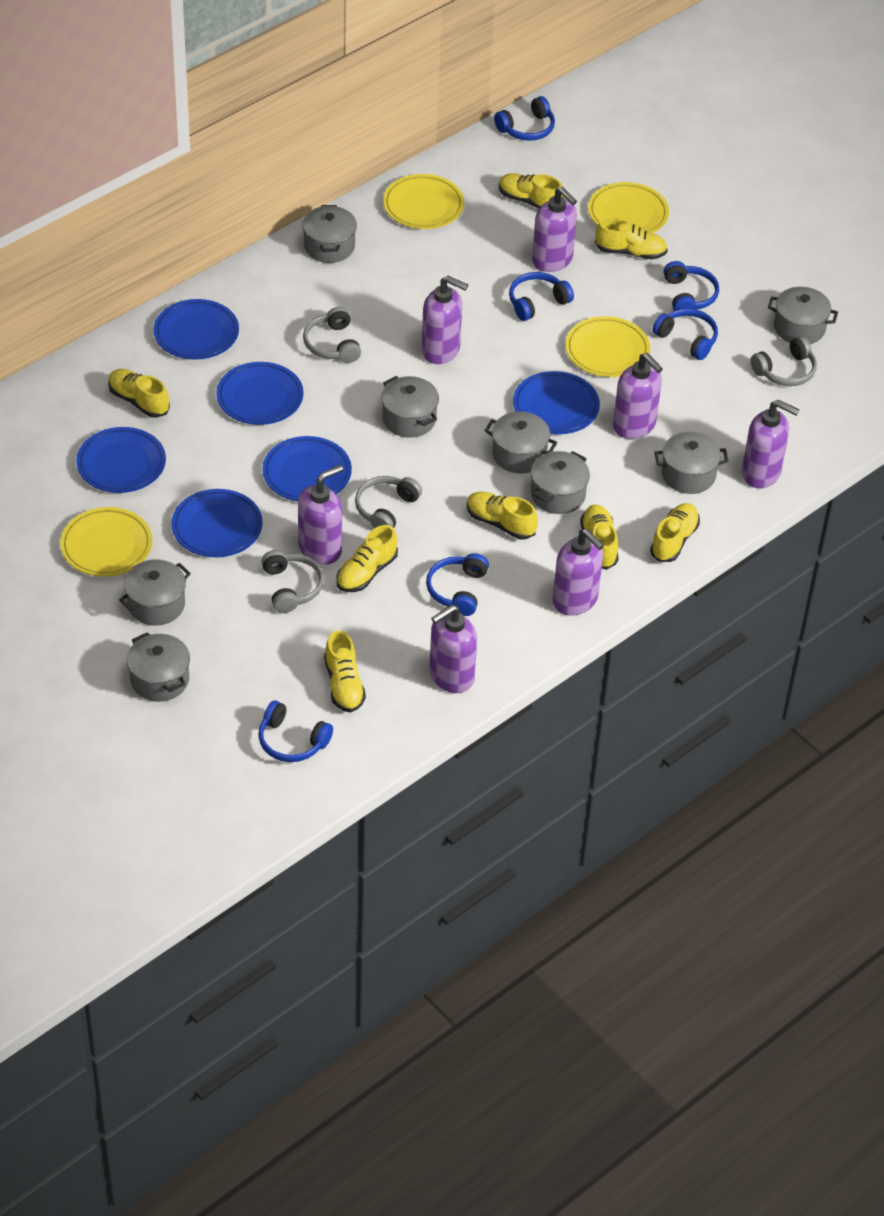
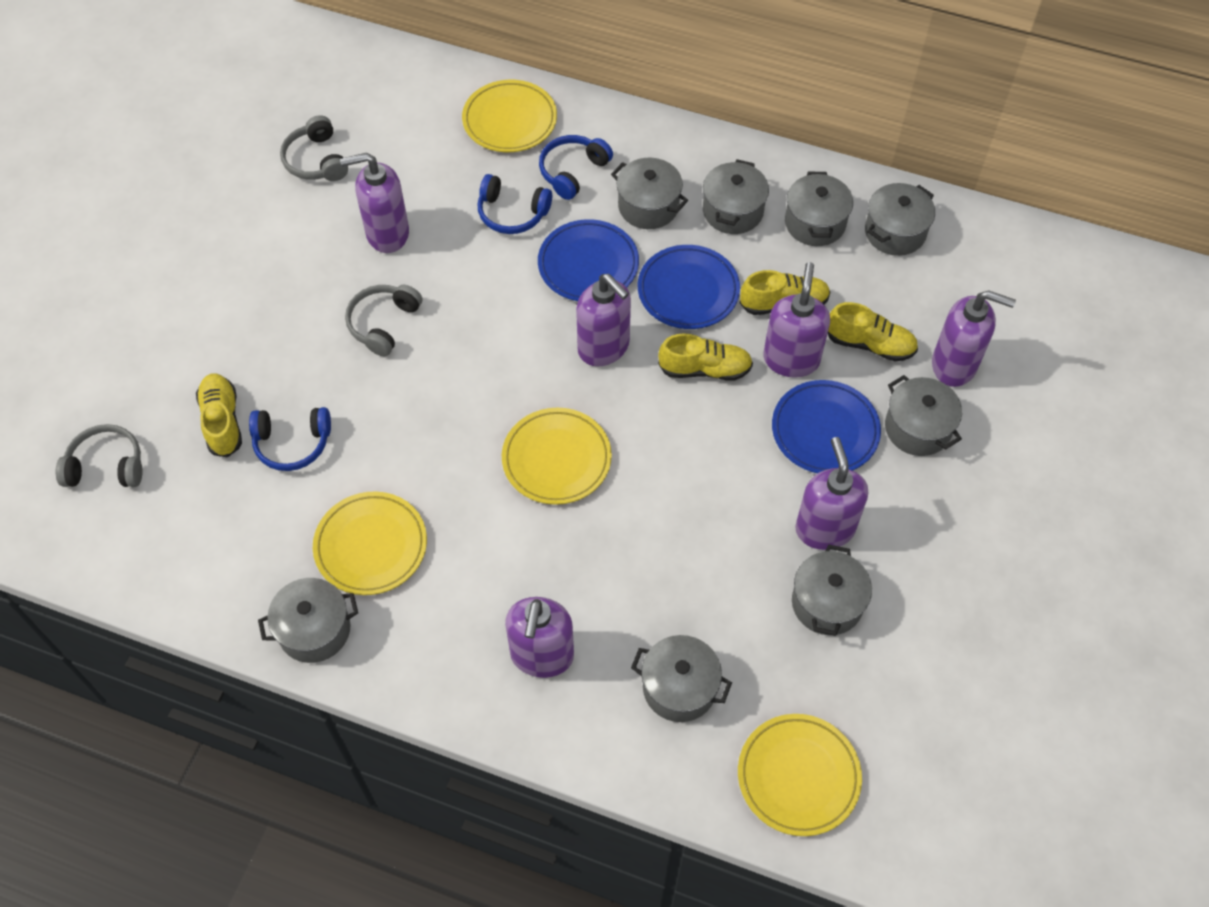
blue headphones: [258,701,333,762] [426,553,489,616] [494,96,555,141] [509,272,574,321] [652,308,718,360] [663,261,719,311] = 6 -> [249,407,331,471] [478,174,552,234] [539,135,613,200] = 3
blue plate: [76,427,166,493] [154,299,239,360] [171,489,263,557] [216,362,304,425] [263,436,352,501] [513,371,600,434] = 6 -> [538,219,639,301] [638,245,740,329] [772,380,881,473] = 3
grey headphones: [261,550,324,613] [303,307,361,363] [355,476,422,528] [751,336,817,386] = 4 -> [56,424,143,487] [280,115,348,181] [345,284,422,356] = 3
purple soap dispenser: [298,465,343,565] [421,276,468,364] [429,604,477,693] [532,187,577,272] [553,529,604,615] [613,353,663,439] [742,400,800,488] = 7 -> [340,153,409,253] [505,597,574,678] [576,274,631,367] [763,262,830,378] [795,437,868,550] [932,290,1016,387] = 6
yellow shoe: [108,369,170,418] [324,631,366,713] [337,525,398,592] [467,492,538,539] [499,173,564,209] [580,505,619,570] [595,218,668,260] [650,503,700,562] = 8 -> [196,373,242,457] [658,333,753,381] [740,270,830,315] [828,302,918,361] = 4

